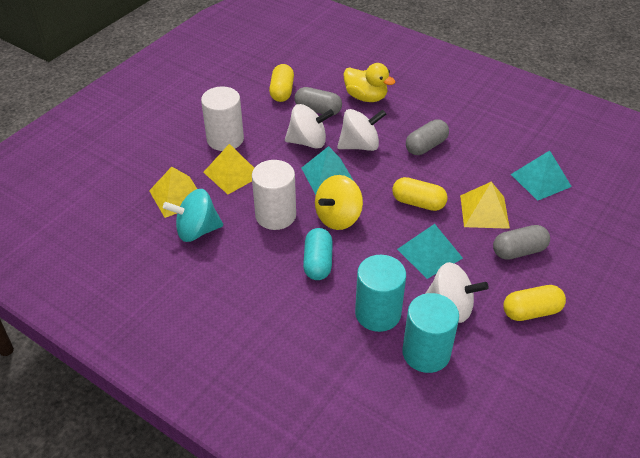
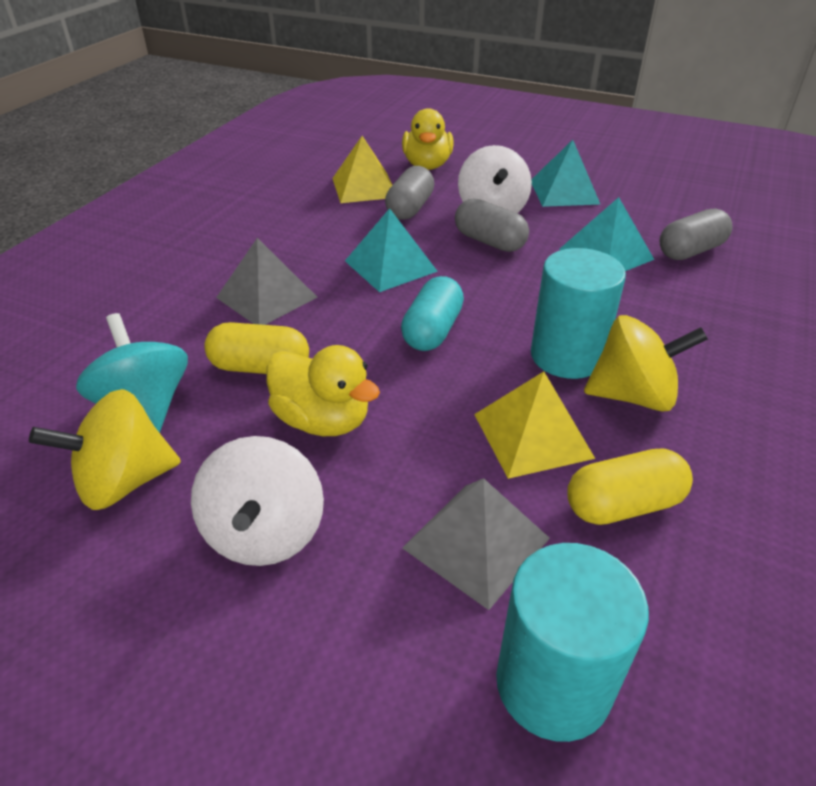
grey pyramid: none = 0 -> [216,238,317,325] [402,478,550,610] = 2
white cylinder: [201,86,244,151] [252,160,296,230] = 2 -> none = 0
white spinning top: [285,104,334,149] [337,109,386,151] [425,262,489,323] = 3 -> [191,436,324,566] [458,145,532,213] = 2
yellow capsule: [269,64,294,102] [392,177,448,211] [503,285,566,321] = 3 -> [204,322,309,374] [567,449,693,525] = 2
yellow duck: [343,63,396,102] = 1 -> [266,345,380,436] [402,108,454,170] = 2
yellow pyramid: [149,167,197,218] [203,144,254,194] [460,182,510,229] = 3 -> [332,136,392,203] [474,372,595,479] = 2
yellow spinning top: [315,175,363,230] = 1 -> [29,389,181,510] [584,315,708,412] = 2

